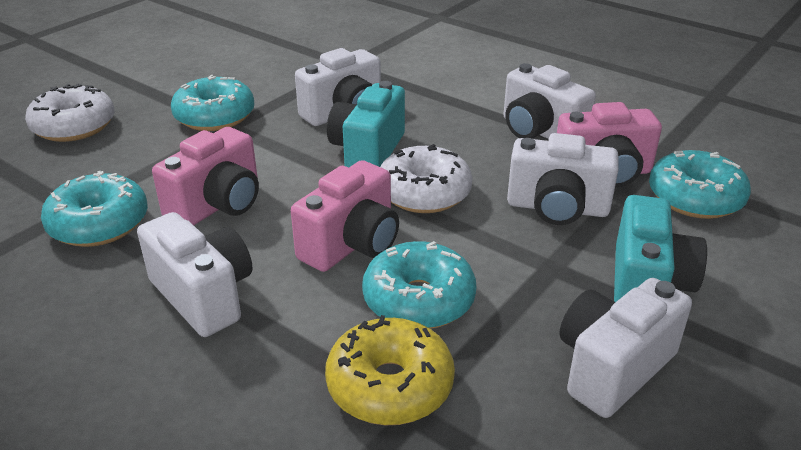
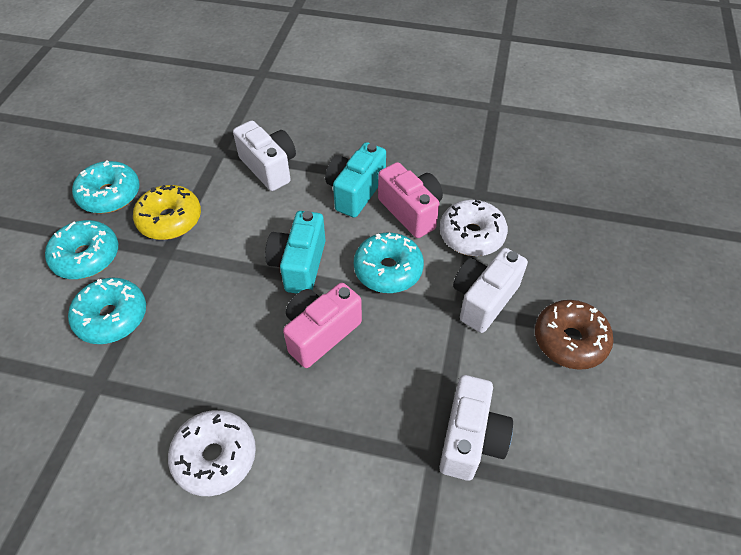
brown donut: none = 0 -> [535,300,614,370] = 1
pink camera: [152,127,259,225] [291,160,399,272] [557,102,662,188] = 3 -> [283,283,362,368] [378,162,443,238] = 2
white camera: [137,212,252,337] [295,48,381,126] [503,63,596,139] [507,133,619,225] [559,278,692,418] = 5 -> [233,121,296,191] [439,375,513,481] [453,248,528,333] = 3

